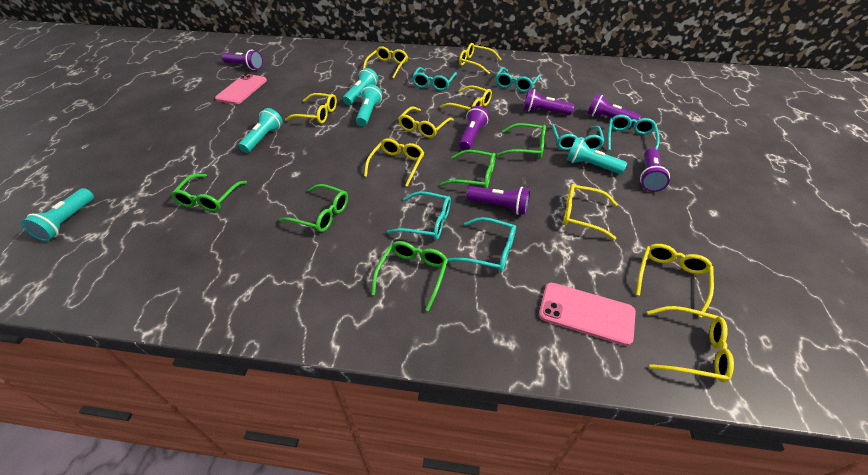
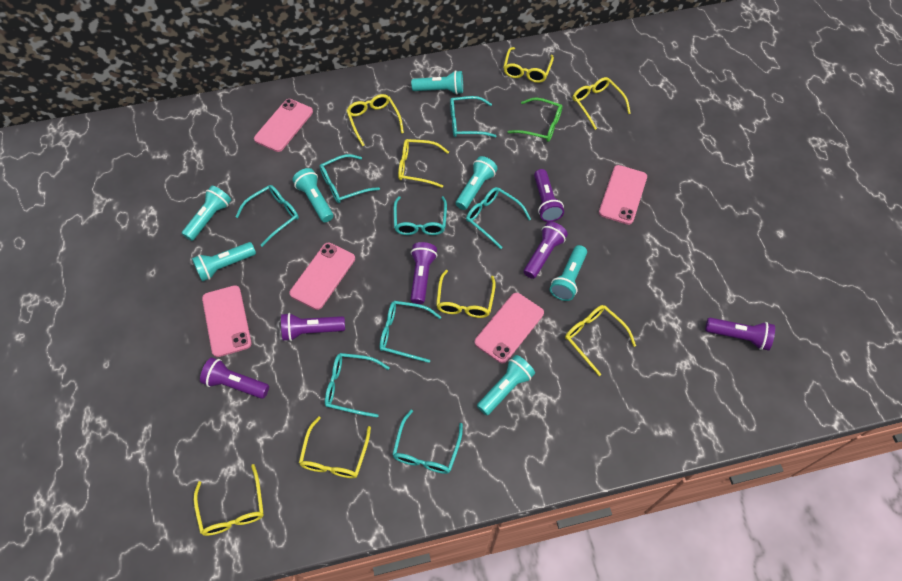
green glasses: [171,174,247,212] [279,184,348,232] [371,241,448,311] [440,150,496,188] [497,123,546,159] = 5 -> [508,98,563,142] = 1
pink phone: [215,74,267,104] [539,283,636,346] = 2 -> [202,285,252,357] [254,99,313,152] [289,243,355,310] [475,293,544,363] [599,165,647,225] = 5
turquoise flashlight: [21,188,94,241] [238,108,283,153] [343,68,378,105] [356,84,382,126] [566,138,627,174] = 5 -> [182,186,231,241] [192,242,256,282] [292,168,333,222] [411,70,463,95] [456,156,498,210] [477,355,535,415] [550,245,587,301] = 7
turquoise glasses: [387,191,451,240] [412,67,457,91] [448,217,516,272] [496,67,541,92] [551,124,605,150] [608,115,660,151] = 6 -> [235,185,299,247] [319,154,380,203] [325,353,390,418] [380,301,441,363] [392,410,463,474] [393,196,447,235] [450,96,496,138] [466,187,531,249] = 8
yellow glasses: [285,93,337,124] [363,46,408,79] [364,138,424,187] [398,107,454,138] [440,85,492,110] [459,43,502,74] [563,184,618,240] [636,244,714,318] [647,306,734,383] = 9 -> [194,464,264,536] [299,416,371,478] [346,94,404,147] [398,139,449,188] [436,270,496,318] [503,47,554,83] [565,305,636,376] [573,77,631,130] = 8

